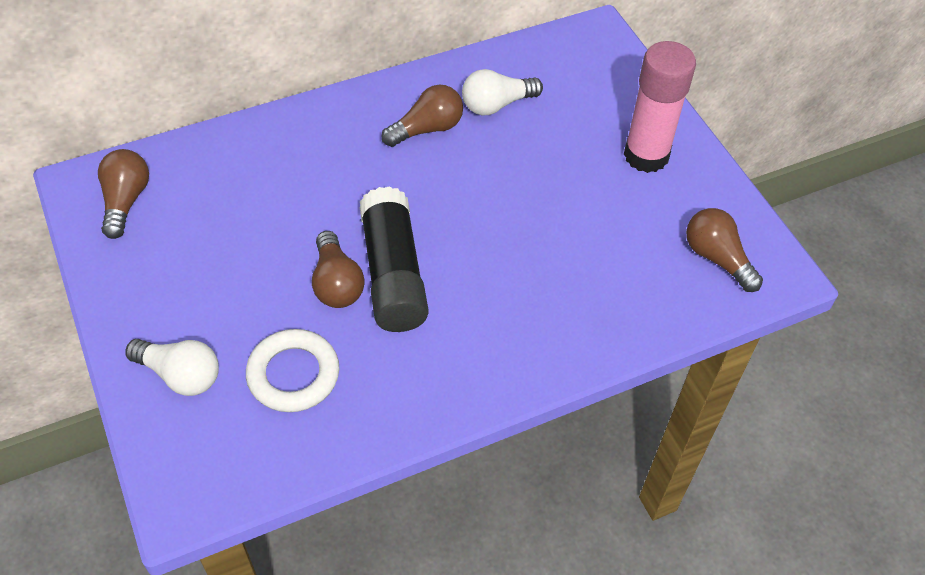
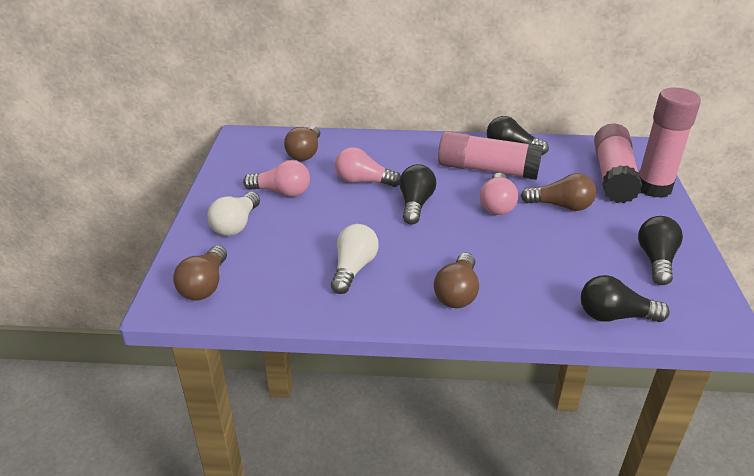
black glue stick: [360,187,428,332] = 1 -> none = 0
black light bulb: none = 0 -> [399,164,436,224] [487,116,549,155] [581,275,670,322] [638,216,683,285] = 4
pink glue stick: [624,41,696,173] = 1 -> [438,131,543,180] [594,123,642,203] [639,87,701,198] = 3
pink light bulb: none = 0 -> [243,160,310,197] [335,147,401,187] [480,173,518,215] = 3
white ring: [246,329,339,412] = 1 -> none = 0

